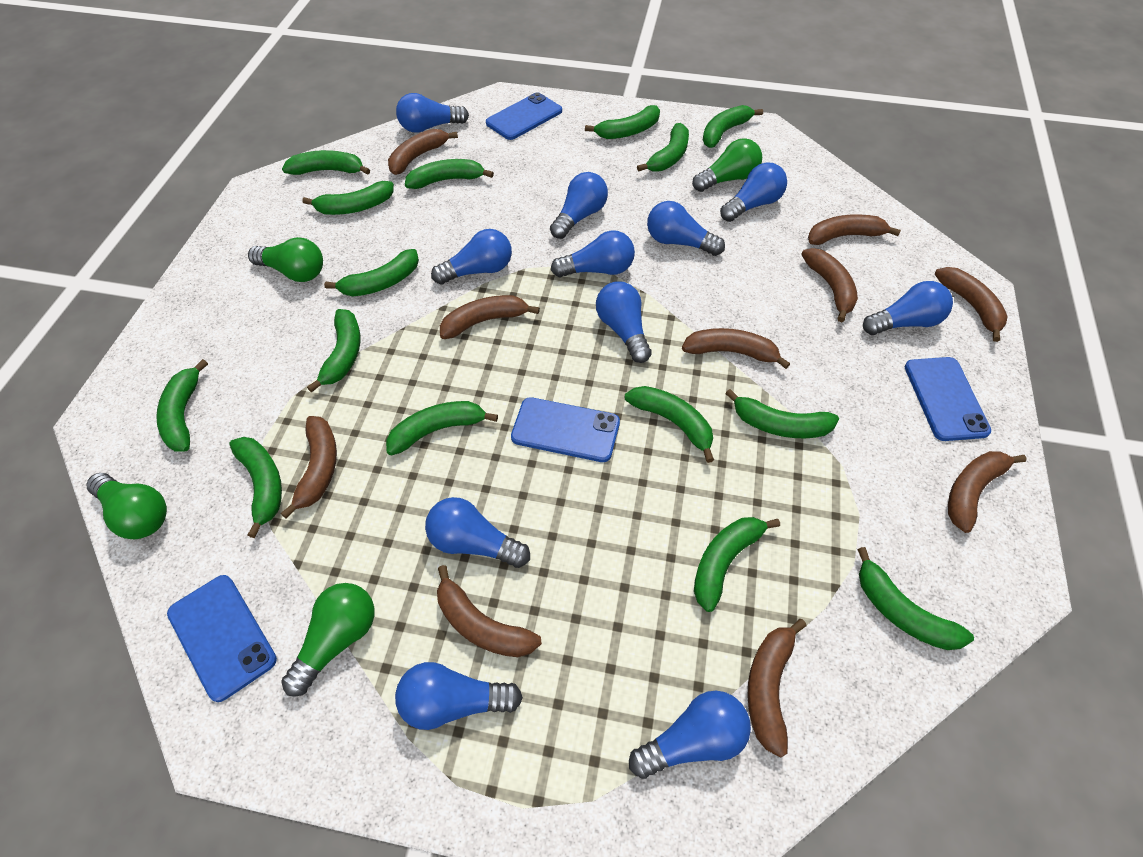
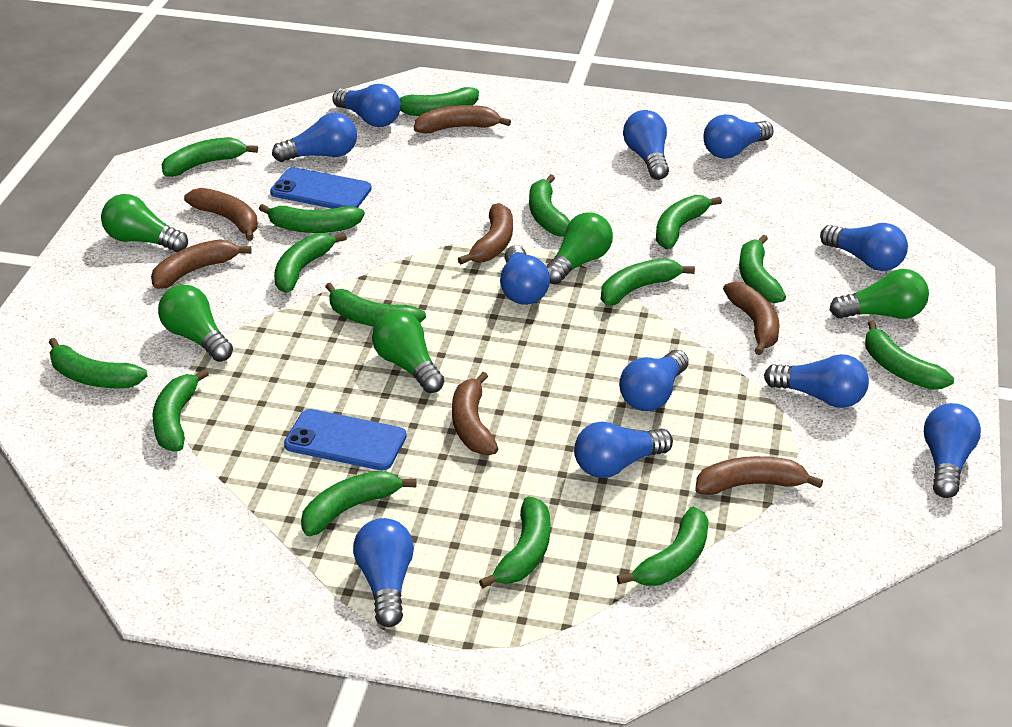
blue phone: [167,575,277,702] [486,92,562,140] [511,397,620,462] [905,357,991,441] = 4 -> [270,167,372,209] [284,409,407,470] = 2
brown banana: [281,416,337,519] [388,129,458,175] [437,565,542,657] [440,295,540,339] [682,328,790,369] [747,619,806,758] [801,248,858,322] [808,214,901,245] [935,267,1008,342] [948,451,1027,533] = 10 -> [151,239,252,289] [184,188,258,241] [414,105,511,133] [452,372,498,455] [458,203,513,264] [695,456,823,495] [723,282,780,355] = 7
green light bulb: [86,473,167,539] [248,237,323,282] [281,583,375,697] [692,138,762,192] = 4 -> [101,194,188,252] [158,285,233,362] [372,311,445,393] [546,212,613,284] [830,269,929,319] = 5

